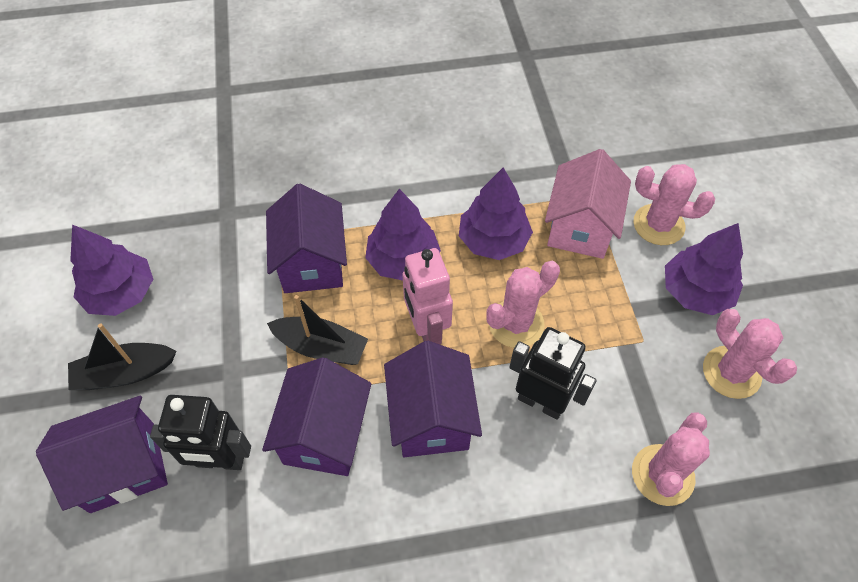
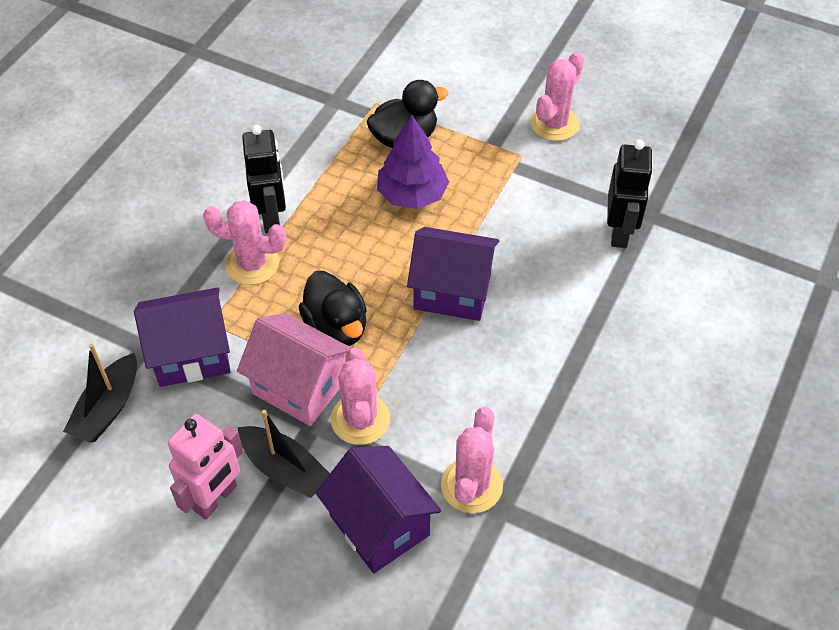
black duck: none = 0 -> [299,271,367,346] [366,80,449,148] = 2
purple house: [36,396,168,513] [262,357,371,476] [266,184,347,293] [384,341,482,457] = 4 -> [134,287,231,387] [316,446,441,573] [407,227,499,321] = 3
purple tree: [70,225,153,316] [365,189,441,281] [459,168,533,260] [665,223,743,315] = 4 -> [377,115,449,209] = 1

